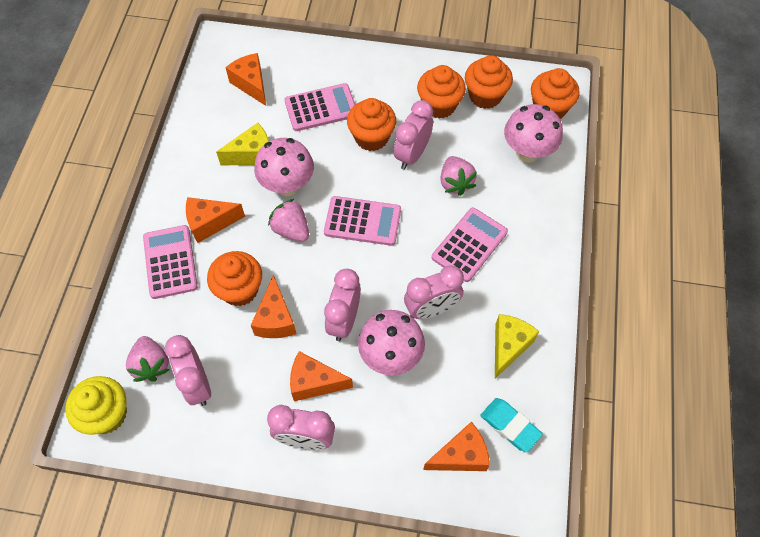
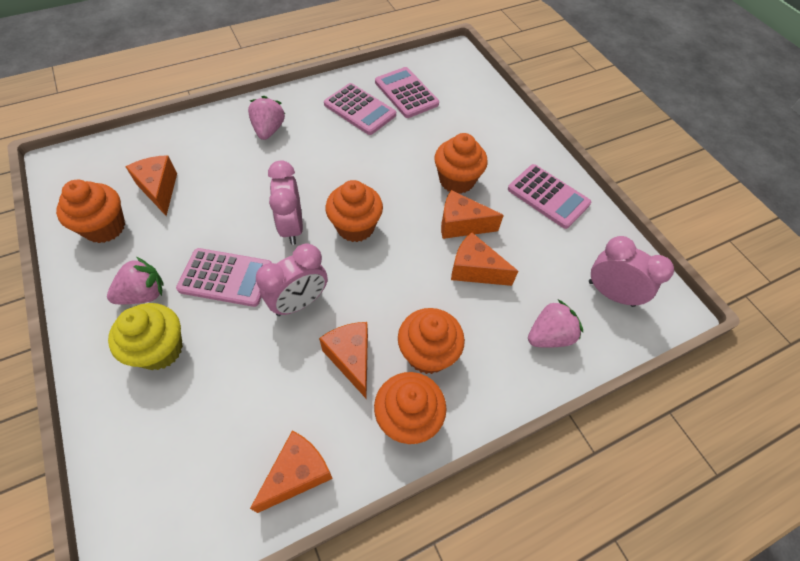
pink clock: [165,335,211,406] [267,405,335,450] [324,269,361,341] [394,100,433,170] [404,266,464,319] = 5 -> [256,243,327,316] [268,160,303,245] [589,236,674,307] = 3
pink mushroom: [254,138,314,196] [358,310,425,375] [504,104,563,163] = 3 -> none = 0
turquoise eraser: [480,398,543,452] = 1 -> none = 0
yellow cheese: [216,123,269,165] [495,314,540,379] = 2 -> none = 0

